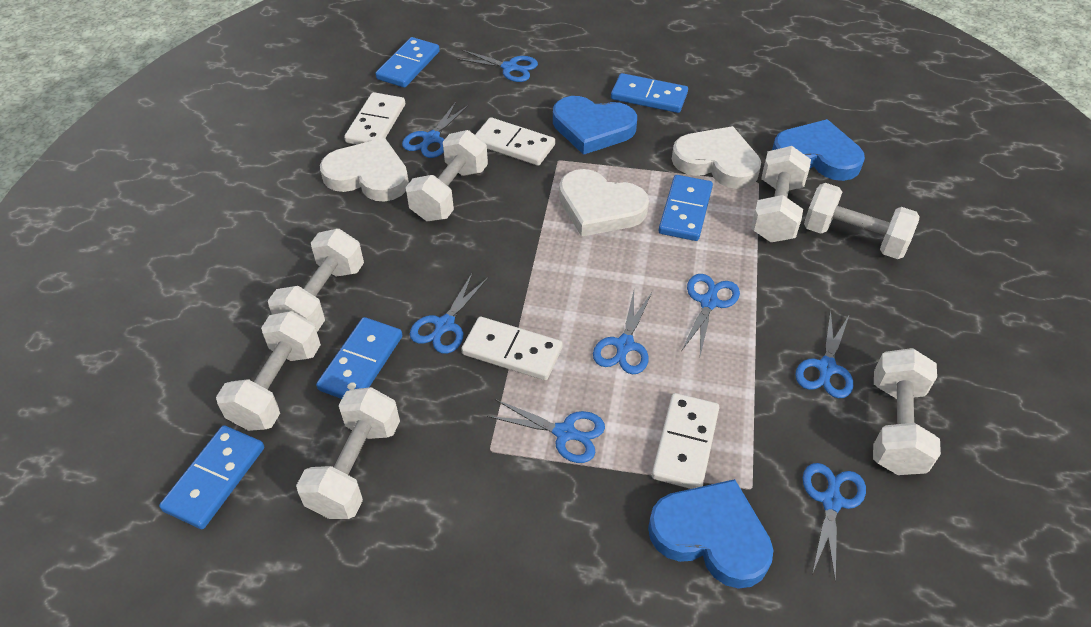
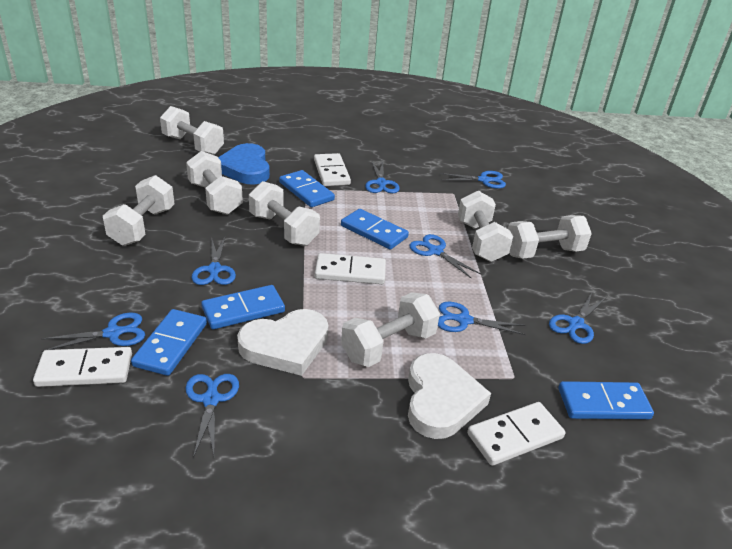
blue heart: [553,96,637,155] [648,479,774,589] [772,119,865,181] = 3 -> [218,143,270,184] = 1
white heart: [320,138,409,202] [559,169,649,237] [672,126,761,189] = 3 -> [237,309,328,376] [408,353,491,439] = 2

